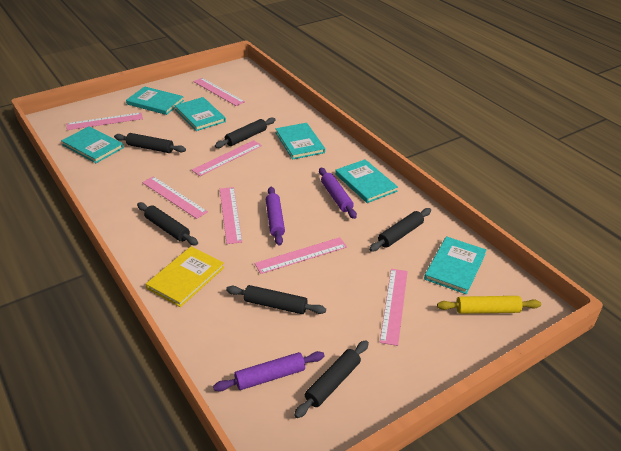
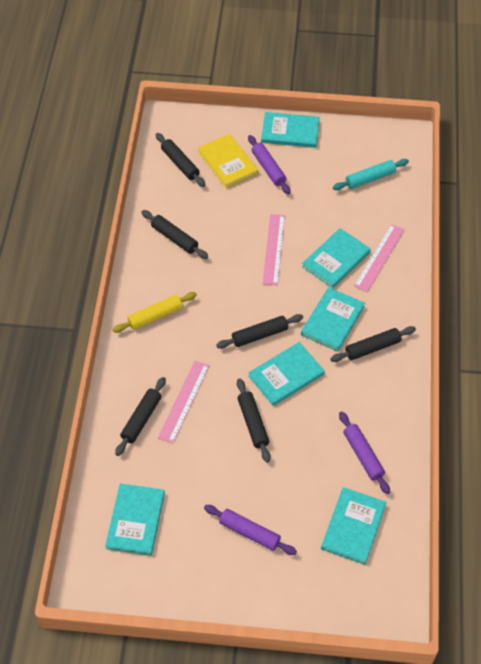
pink ruler: [66,112,143,130] [142,176,208,219] [192,140,262,176] [193,78,245,106] [220,187,242,244] [254,237,347,274] [380,269,408,346] = 7 -> [158,361,210,444] [263,214,285,285] [354,224,405,292] = 3
turquoise rolling pin: none = 0 -> [333,159,409,190] = 1

